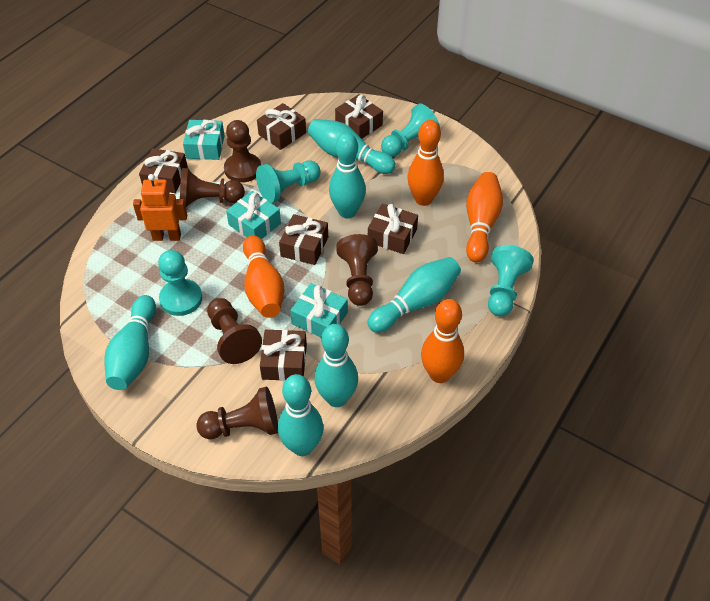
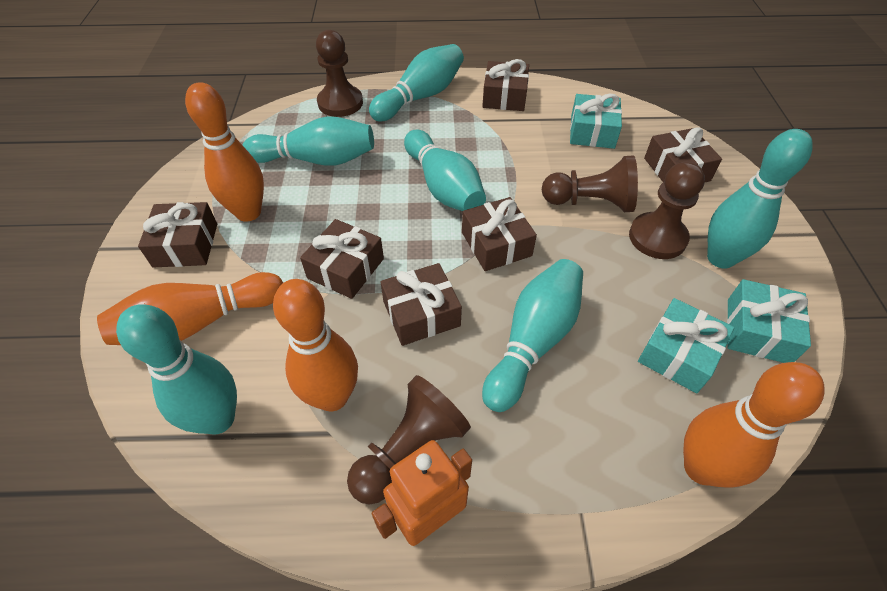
brown pawn: [180,168,245,207] [196,387,278,439] [207,298,262,364] [224,120,261,183] [336,234,378,306] = 5 -> [316,30,363,117] [347,375,471,505] [542,155,638,212] [629,162,705,259] = 4
turquoise pawn: [158,250,202,316] [256,160,320,203] [381,103,440,157] [488,245,534,316] = 4 -> none = 0

